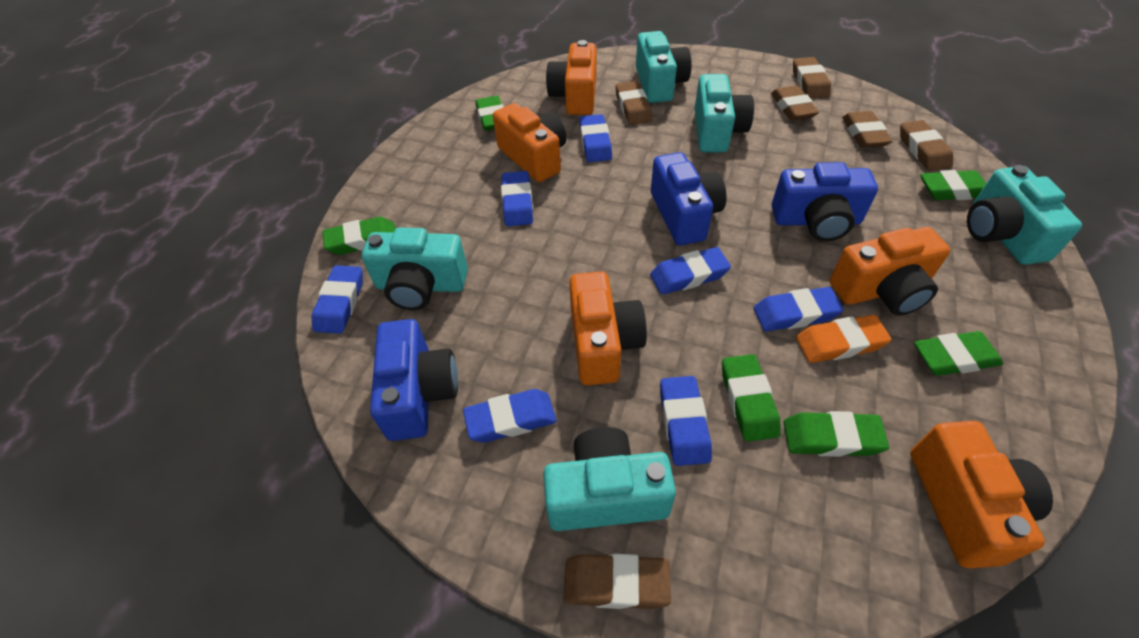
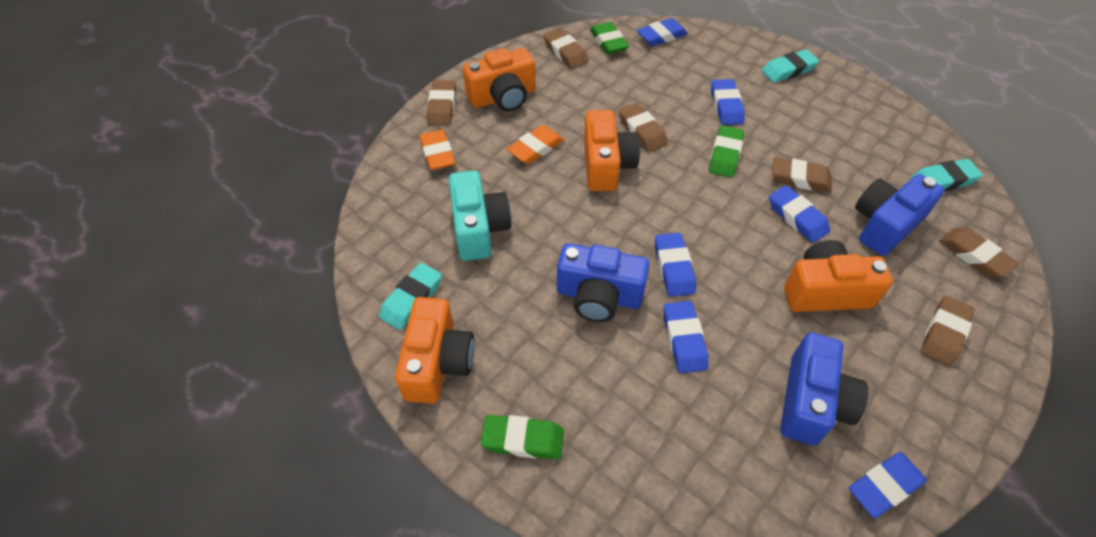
blue eraser: [311,265,363,334] [463,389,557,443] [501,171,533,226] [579,114,612,162] [650,247,731,295] [660,376,712,466] [754,287,843,331] = 7 -> [637,18,688,46] [655,233,696,297] [664,301,708,373] [711,79,745,125] [769,185,830,243] [849,452,927,518] = 6
green eraser: [322,217,395,255] [475,96,504,131] [722,354,781,442] [783,411,889,457] [914,331,1003,376] [920,170,986,200] = 6 -> [481,415,564,460] [590,22,629,54] [709,125,744,178] = 3
orange camera: [493,103,567,182] [546,40,596,115] [569,271,647,385] [830,227,950,316] [910,421,1053,568] = 5 -> [395,297,475,404] [463,48,536,111] [584,110,640,191] [784,240,893,312] = 4
orange eraser: [796,315,891,363] = 1 -> [419,130,455,170] [507,125,564,164] = 2
turquoise camera: [362,228,468,310] [543,427,676,531] [636,31,692,103] [695,74,754,153] [967,165,1082,265] = 5 -> [449,170,512,261] = 1
turquoise eraser: none = 0 -> [379,263,442,330] [761,49,819,83] [911,159,983,192] = 3

